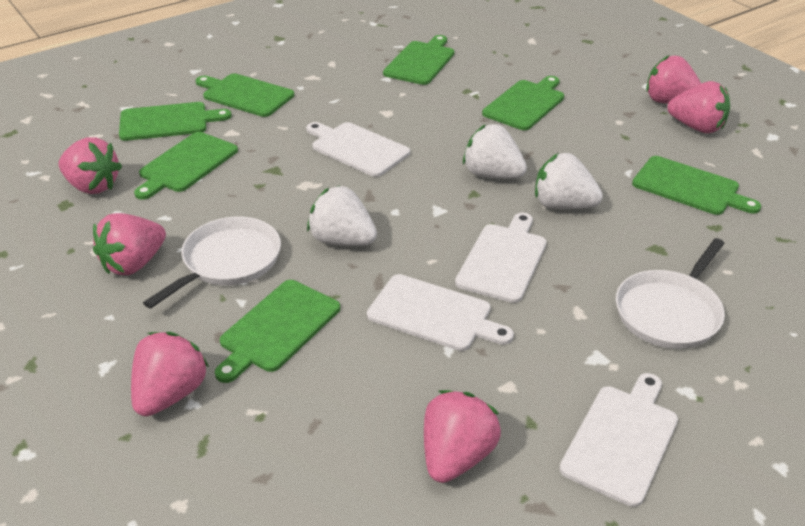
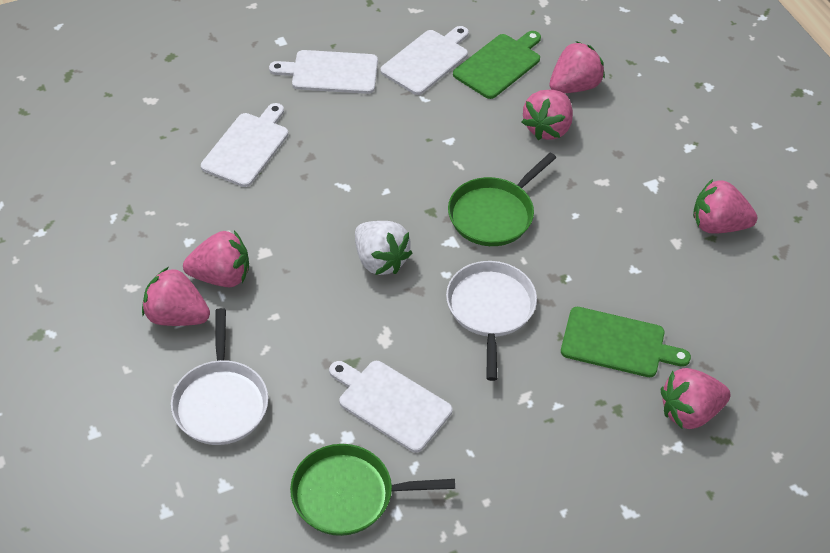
green cutting board: [119,102,232,141] [134,132,238,200] [196,73,294,117] [215,280,340,383] [383,35,454,85] [482,76,564,130] [632,156,761,215] = 7 -> [453,31,541,99] [561,307,691,377] = 2
green pan: none = 0 -> [290,444,455,536] [448,153,556,246] = 2
white strawberry: [307,185,377,246] [463,124,527,179] [535,153,603,209] = 3 -> [355,221,412,275] = 1

